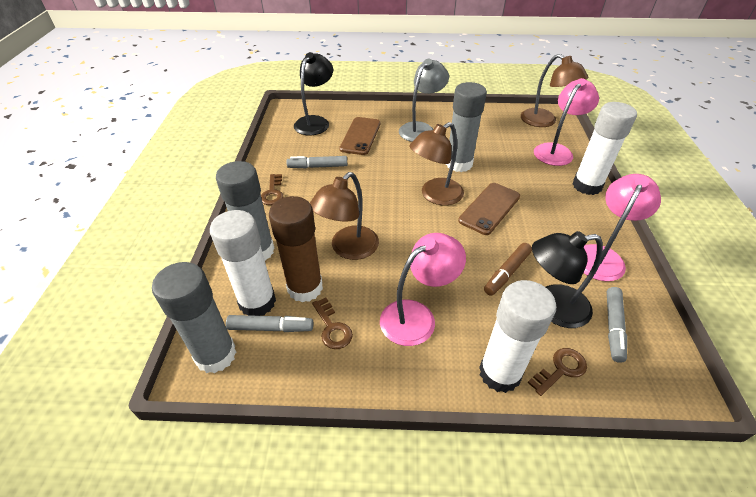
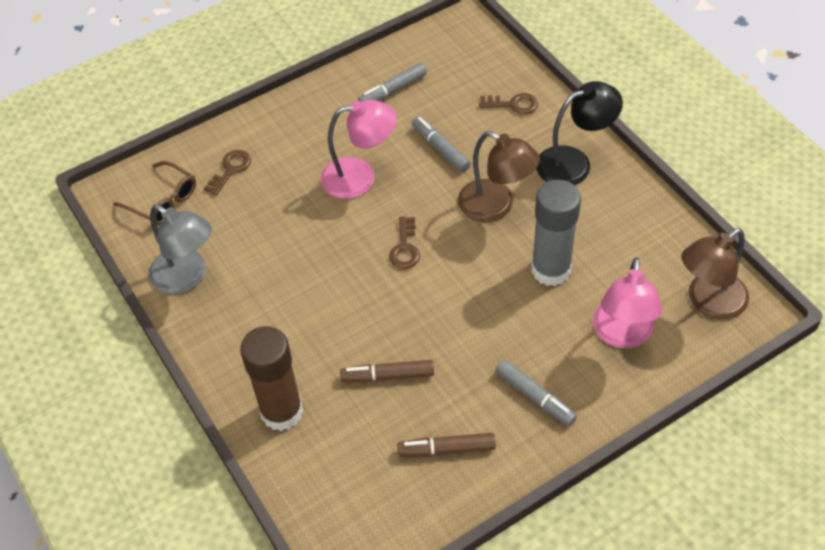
black lamp: [294,52,333,135] [532,231,603,328] = 2 -> [536,81,623,185] = 1
brown glasses: none = 0 -> [113,161,196,225] = 1
brown lamp: [310,172,379,260] [410,122,464,205] [521,54,588,127] = 3 -> [458,131,540,222] [681,228,749,320] = 2
brown marker: [484,243,532,296] = 1 -> [340,360,434,382] [397,433,496,457] = 2
brown phone: [339,117,381,155] [458,183,520,235] = 2 -> none = 0
grey glue stick: [152,262,236,374] [216,161,275,261] [446,82,487,172] = 3 -> [531,180,581,286] = 1
pink lamp: [380,233,466,346] [534,78,599,166] [584,174,661,281] = 3 -> [321,99,397,199] [593,257,662,348] = 2
white glue stick: [210,210,276,316] [479,280,556,393] [572,102,637,195] = 3 -> none = 0

